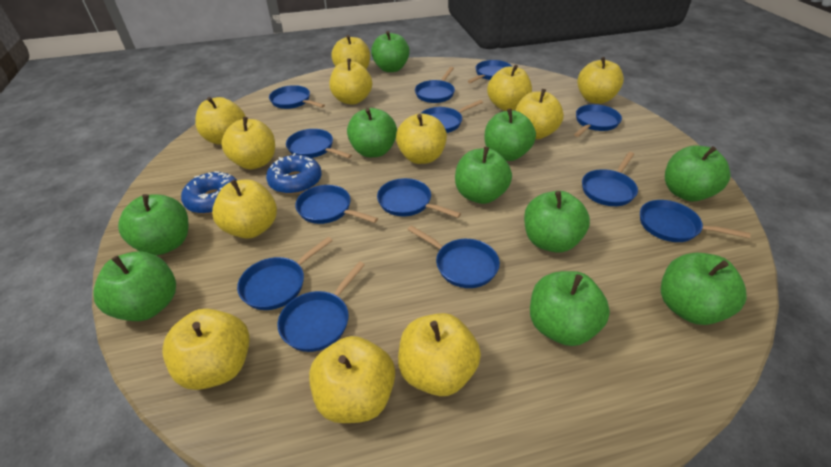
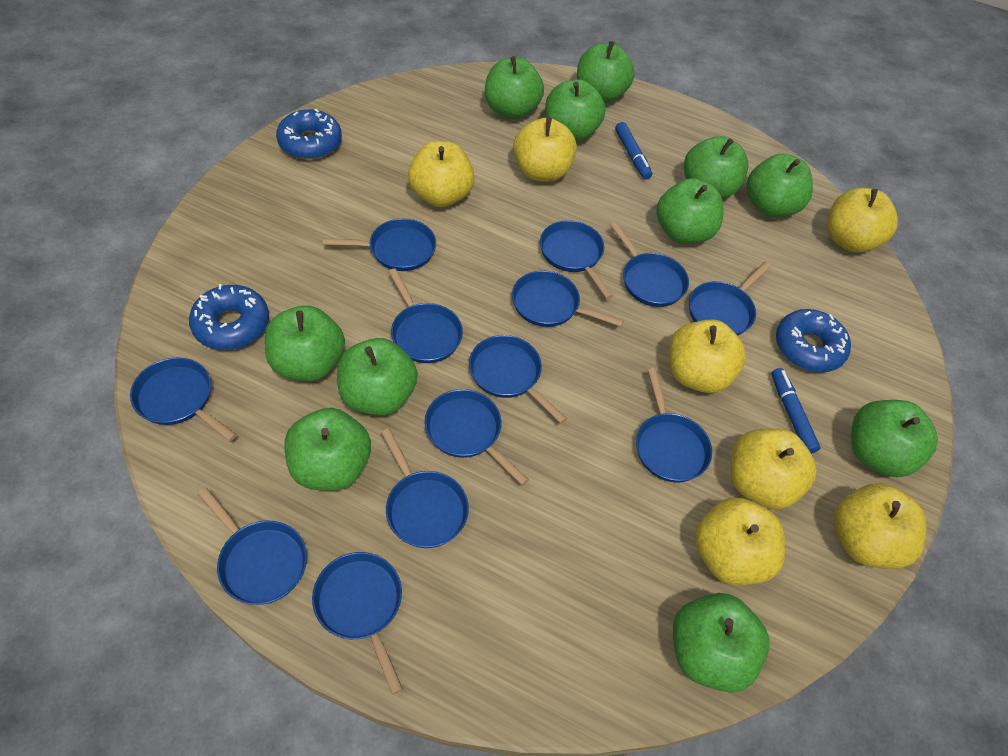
blue donut: [181,171,237,214] [266,153,322,194] = 2 -> [189,284,269,350] [276,109,342,159] [776,309,851,372] = 3
blue marker: none = 0 -> [615,122,652,180] [771,368,821,454] = 2
green apple: [93,252,176,321] [118,194,188,255] [347,108,397,157] [371,31,410,72] [455,147,512,204] [485,108,536,161] [524,191,590,253] [530,271,610,346] [661,252,747,325] [665,145,730,201] = 10 -> [265,305,345,381] [284,408,371,491] [337,338,418,416] [485,56,544,119] [545,79,606,142] [577,41,635,103] [656,178,724,244] [673,593,770,693] [684,136,749,199] [746,154,813,217] [851,400,938,477] = 11
yellow apple: [162,309,250,390] [195,97,246,145] [212,179,277,239] [221,117,275,170] [309,336,395,423] [329,58,372,105] [331,35,370,69] [396,113,447,164] [398,313,481,396] [487,65,532,111] [515,89,564,139] [577,57,624,104] = 12 -> [408,141,475,207] [513,118,577,182] [669,319,746,393] [695,497,785,585] [731,428,817,509] [827,188,898,253] [834,484,927,569] = 7

